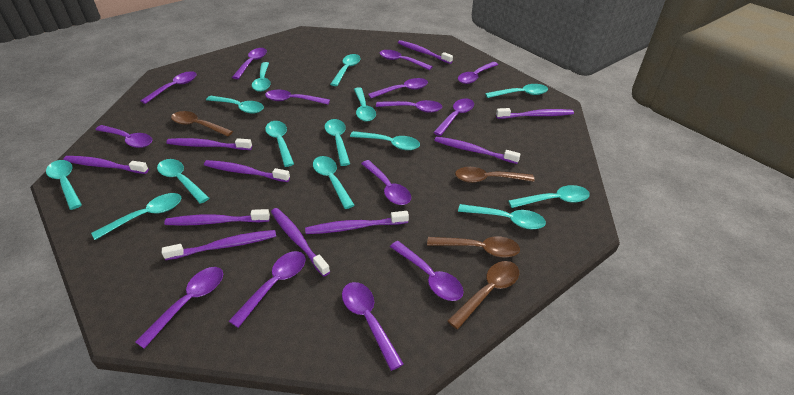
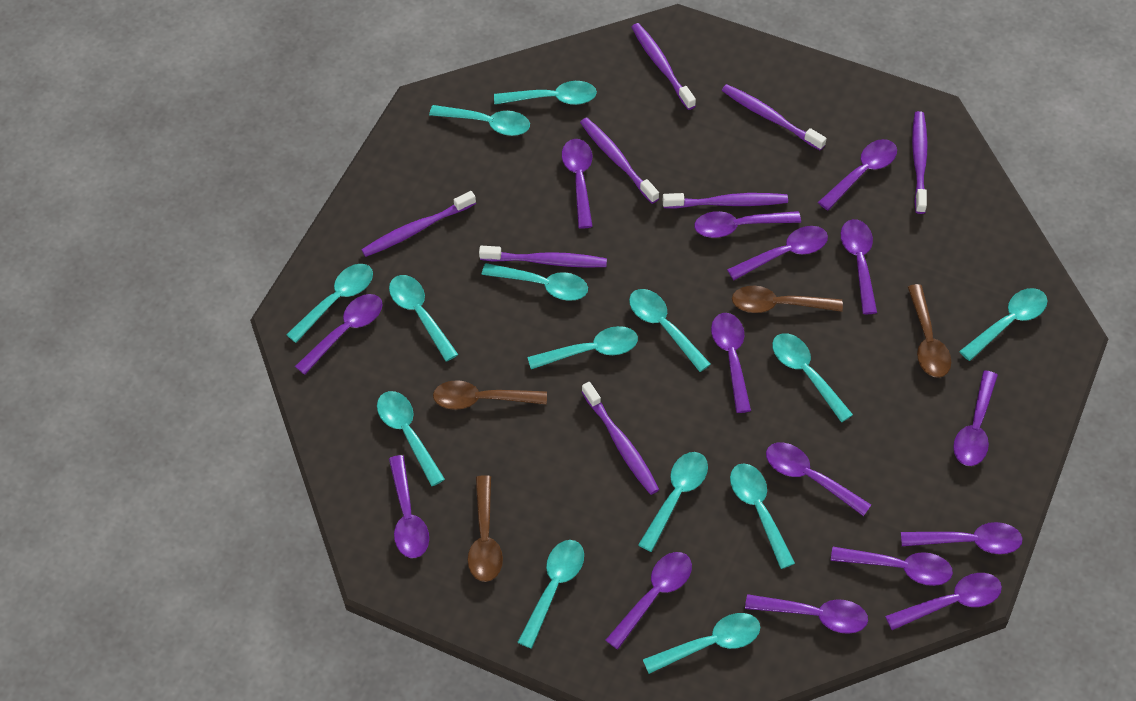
purple spoon: [95,125,152,148] [135,267,223,349] [140,71,197,104] [229,251,306,328] [232,48,267,79] [265,90,330,104] [342,282,404,371] [361,160,411,205] [368,78,428,98] [376,100,442,113] [380,50,433,70] [390,241,464,301] [433,98,474,136] [458,62,498,84] = 14 -> [295,294,383,375] [389,455,429,558] [562,139,593,229] [606,552,692,650] [694,211,801,238] [711,313,751,413] [727,226,828,280] [745,594,868,634] [766,443,871,516] [818,139,897,210] [831,547,953,586] [841,219,877,314] [885,573,1002,630] [901,522,1023,554] [953,370,998,466] = 15
purple toothbrush: [63,156,149,174] [162,230,276,260] [164,209,270,226] [166,138,252,150] [204,160,290,182] [271,208,330,277] [305,211,409,234] [398,40,453,64] [434,136,520,164] [496,108,574,119] = 10 -> [361,191,476,257] [479,246,607,268] [580,118,659,204] [582,382,659,495] [631,23,696,110] [663,193,788,209] [722,84,827,151] [912,111,928,214] = 8

